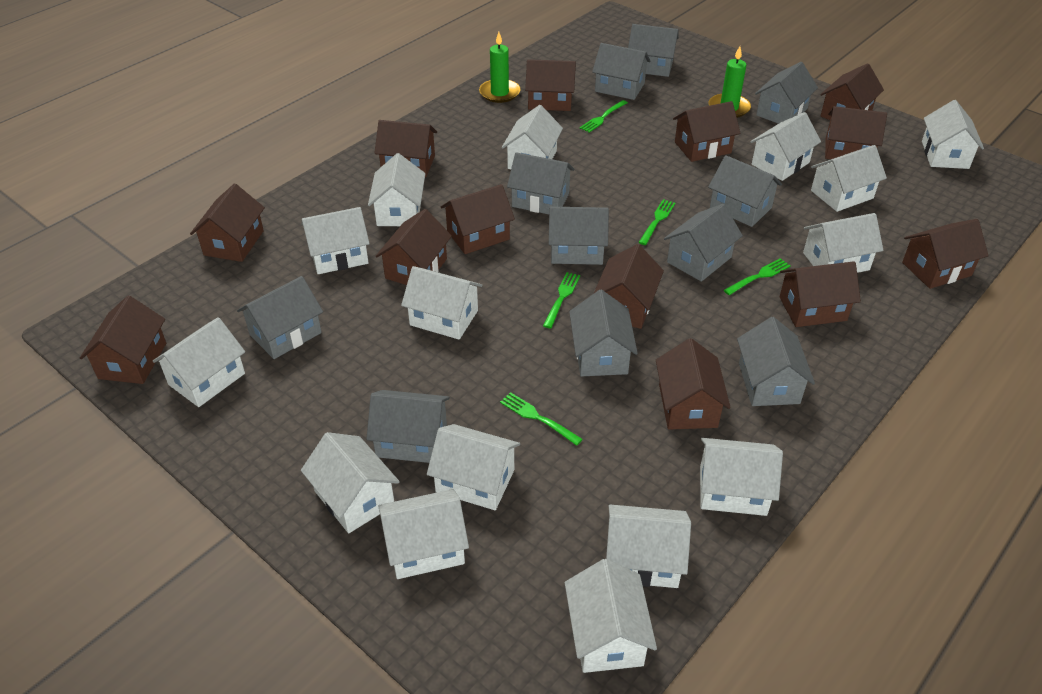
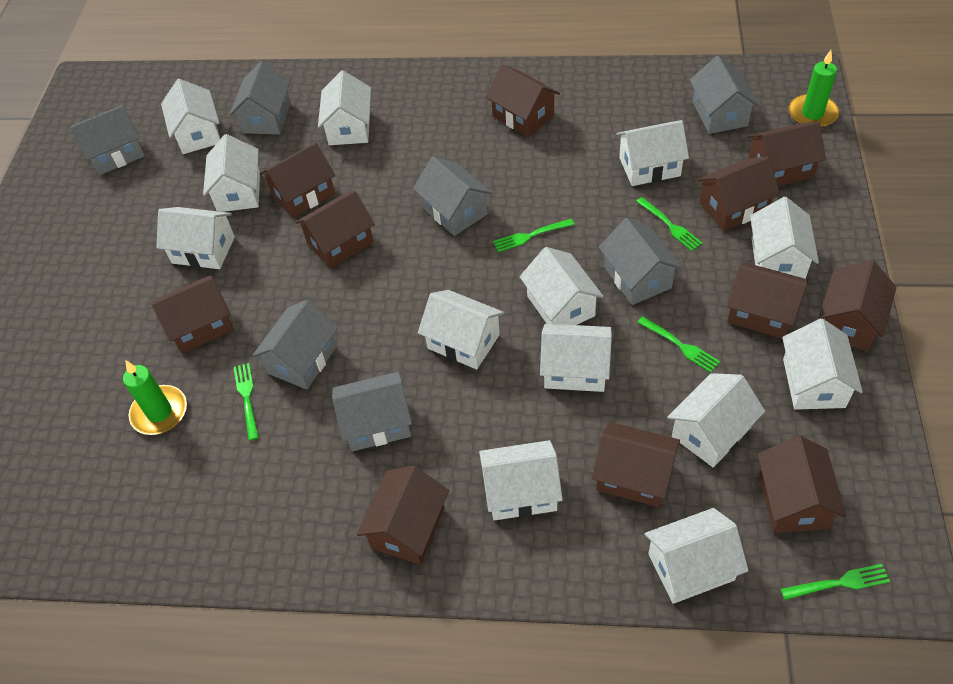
brown house: [80,296,166,384] [190,184,265,262] [375,120,437,177] [375,209,452,285] [441,184,515,254] [525,59,576,111] [594,244,664,329] [656,338,731,430] [673,101,740,162] [779,261,861,327] [820,63,884,120] [825,106,887,159] [902,219,989,289] = 13 -> [151,275,234,354] [259,142,335,218] [295,190,375,269] [357,465,449,565] [486,64,560,137] [592,422,680,507] [697,157,780,231] [727,262,808,339] [747,121,826,186] [758,436,846,533] [819,260,897,351] = 11
grey house: [237,276,323,359] [366,390,450,463] [507,152,575,214] [549,206,609,265] [569,290,638,376] [592,43,651,100] [628,24,679,77] [664,204,743,282] [708,155,782,227] [737,317,815,406] [755,62,818,124] = 11 -> [70,105,145,175] [230,61,291,135] [252,300,338,390] [332,372,412,451] [413,157,492,236] [599,218,682,305] [690,56,759,134] = 7
white house: [153,317,245,407] [301,207,370,274] [301,432,400,533] [368,153,425,226] [378,489,469,579] [401,266,482,340] [427,424,520,510] [502,105,563,169] [565,559,657,673] [606,505,691,588] [700,438,783,516] [750,112,821,181] [803,213,884,273] [811,145,887,212] [922,100,984,169] = 15 -> [156,207,235,269] [161,79,220,154] [203,134,260,212] [318,70,371,145] [418,290,504,370] [479,440,563,520] [520,247,604,325] [540,324,612,392] [616,120,689,186] [644,508,749,604] [667,373,765,468] [750,197,819,279] [782,318,863,410] = 13

